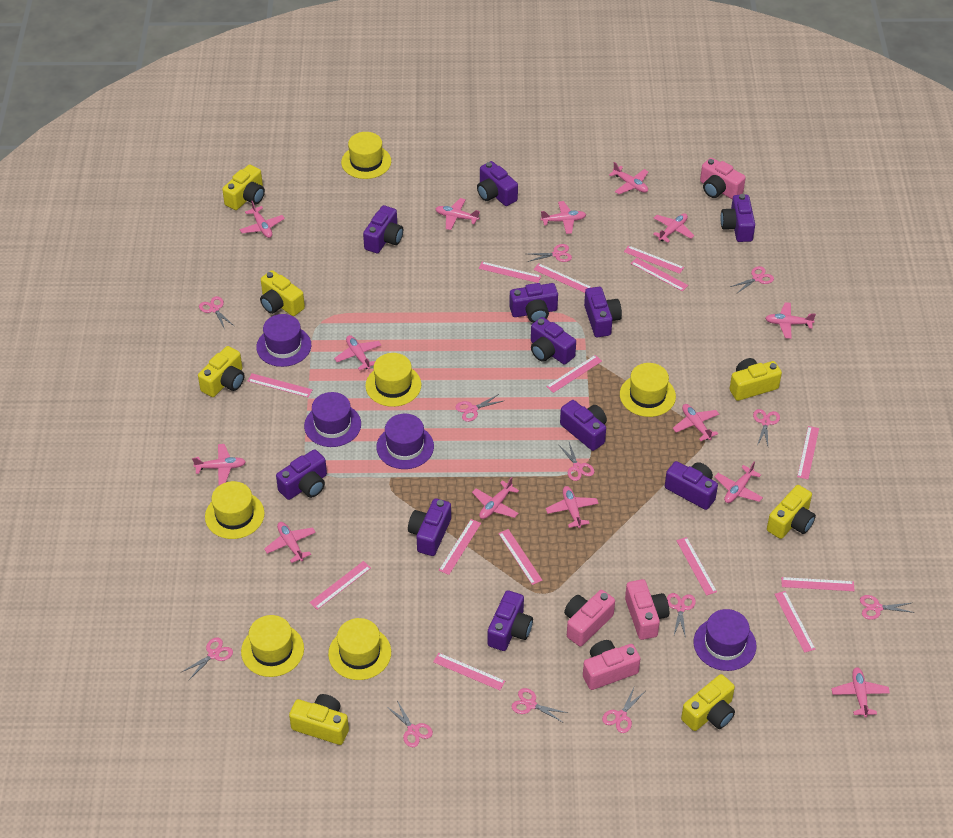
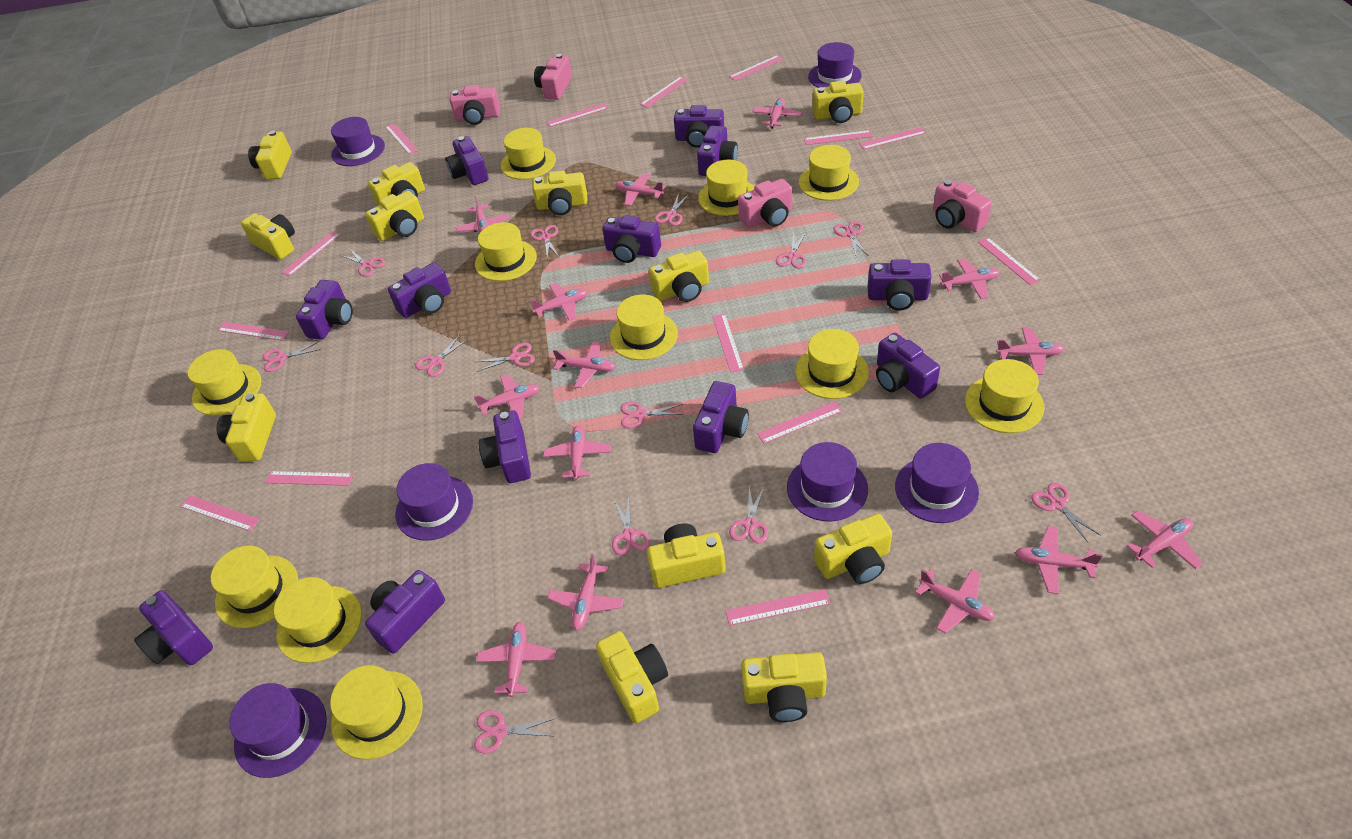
pink scissors: [180,637,233,680] [199,296,234,329] [386,700,433,747] [455,394,503,422] [512,688,568,723] [527,244,572,262] [558,442,594,481] [602,688,644,733] [667,593,696,638] [730,266,774,294] [753,409,780,446] [860,595,915,620] = 12 -> [262,341,321,372] [340,249,385,277] [415,335,469,377] [474,710,553,753] [476,343,535,372] [530,225,560,259] [612,497,650,555] [621,402,684,429] [654,193,689,226] [729,487,768,543] [776,232,806,268] [833,221,868,256] [1031,483,1101,542] = 13
purple camera: [276,449,327,500] [363,205,403,253] [408,498,451,556] [477,161,518,206] [488,590,533,651] [509,283,558,323] [531,317,576,364] [560,400,607,451] [584,287,622,337] [665,461,718,510] [721,194,755,242] = 11 -> [134,590,213,665] [296,280,352,340] [365,570,445,653] [388,263,451,318] [445,136,489,185] [478,411,531,483] [602,215,661,263] [674,105,724,148] [693,381,749,453] [697,126,738,176] [868,260,931,311] [876,333,940,399] = 12
purple hat: [256,314,311,367] [304,392,361,447] [376,414,434,469] [694,609,756,671] = 4 -> [230,683,327,778] [331,117,385,166] [395,463,473,541] [787,442,868,521] [808,42,862,88] [895,443,979,523] = 6
yellow camera: [198,346,244,397] [222,164,265,210] [260,270,305,316] [289,694,349,745] [681,674,735,731] [730,358,782,401] [767,485,816,539] = 7 -> [216,393,276,462] [241,213,295,259] [248,131,292,180] [365,191,424,241] [368,162,425,205] [532,170,587,215] [596,631,668,723] [647,524,726,588] [649,250,709,302] [741,652,827,722] [812,81,864,123] [814,514,892,584] = 12
yellow hat: [205,481,265,539] [241,615,304,677] [328,618,391,680] [341,132,391,179] [365,353,421,407] [620,363,676,417] = 6 -> [188,349,261,416] [211,546,298,628] [274,577,362,663] [330,665,423,760] [475,222,537,281] [501,128,556,180] [610,294,678,360] [698,160,754,216] [795,329,869,399] [799,145,859,201] [965,359,1044,433] = 11

